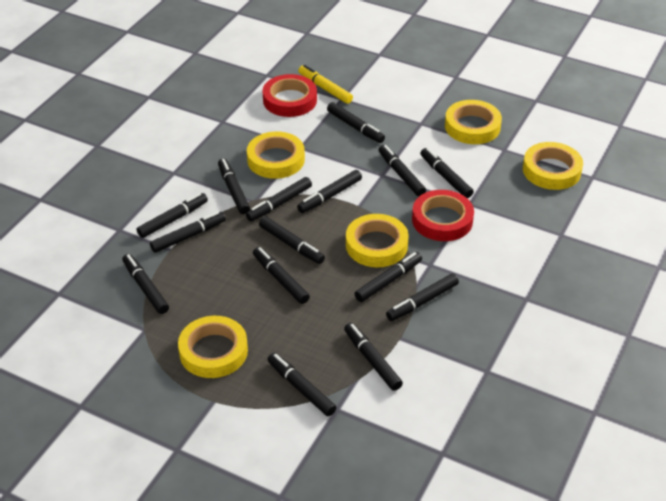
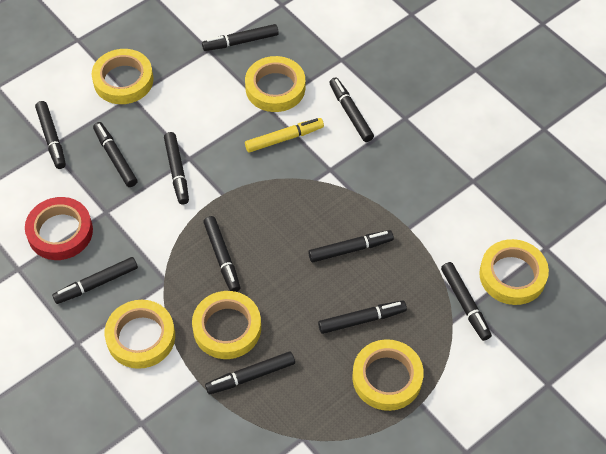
black marker: [122,254,169,314] [137,193,208,238] [150,211,226,253] [218,158,250,214] [246,177,312,221] [253,247,310,304] [259,216,325,264] [267,353,337,416] [297,170,362,213] [327,102,385,143] [344,323,403,391] [355,252,422,302] [379,145,426,196] [386,273,459,321] [420,148,474,198] = 15 -> [35,101,66,169] [52,257,138,304] [93,122,137,187] [164,132,189,205] [202,24,279,51] [203,216,240,292] [205,351,295,394] [308,230,394,262] [318,300,407,334] [329,77,374,142] [441,262,492,341] = 11
red tape: [262,74,317,117] [412,190,474,241] = 2 -> [25,197,93,260] = 1
yellow tape: [178,316,248,378] [247,131,305,179] [346,214,409,267] [445,100,502,144] [523,142,583,190] = 5 -> [92,49,153,104] [105,300,175,369] [192,291,261,359] [245,56,305,112] [352,339,424,411] [479,239,549,305] = 6

